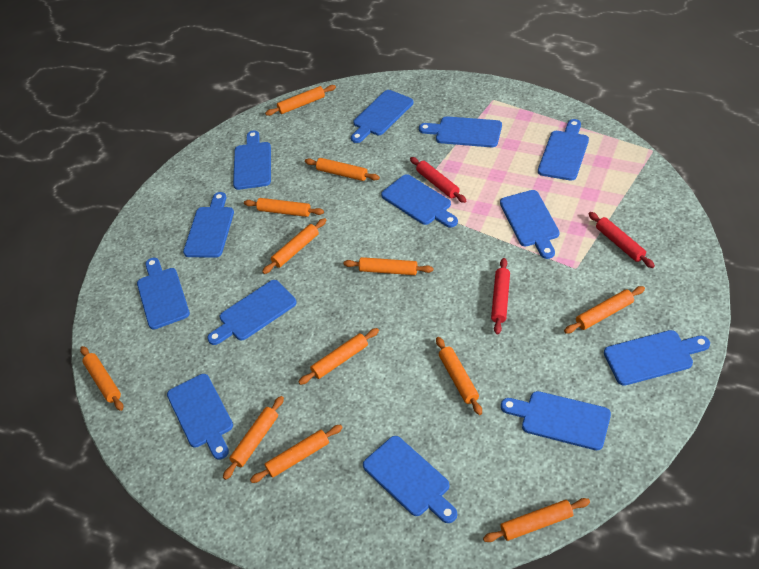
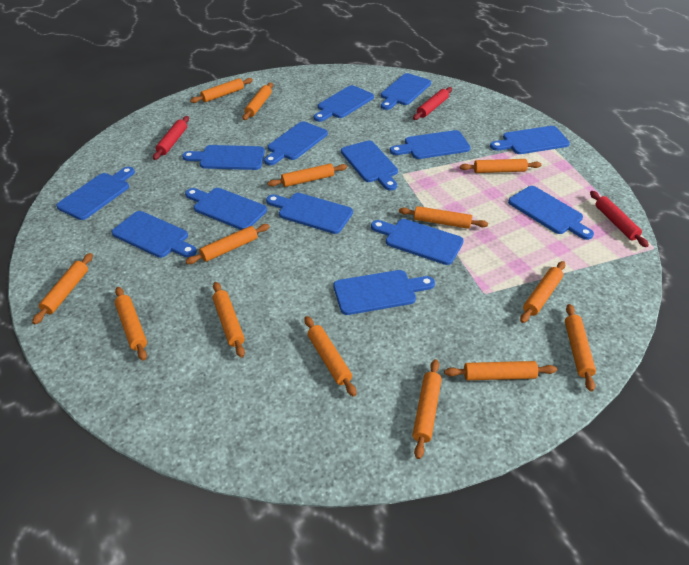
blue cutting board: [137,258,190,329] [167,374,233,460] [183,192,234,258] [207,280,297,345] [233,130,271,190] [351,90,414,143] [363,436,457,523] [381,174,458,228] [419,116,502,147] [500,190,559,259] [501,391,611,450] [538,119,589,181] [604,330,710,386] = 13 -> [56,167,135,220] [112,211,197,258] [182,145,265,170] [185,188,267,230] [264,121,328,165] [266,193,353,234] [314,85,374,122] [334,270,435,315] [341,140,398,190] [371,219,464,265] [381,73,431,110] [390,130,471,159] [490,126,570,154] [508,186,594,240] = 14
orange rolling pin: [80,346,123,411] [223,396,284,480] [244,198,324,217] [250,425,343,483] [262,218,326,274] [265,85,336,116] [299,328,379,385] [305,158,380,181] [343,257,433,275] [436,337,482,415] [483,498,590,542] [564,286,645,334] = 12 -> [32,253,93,324] [115,287,147,361] [186,224,270,264] [190,78,253,103] [213,282,245,358] [243,82,273,120] [268,163,347,187] [304,316,357,397] [399,206,488,229] [412,359,442,459] [444,361,557,380] [460,159,541,173] [520,261,565,323] [565,304,596,392] = 14

